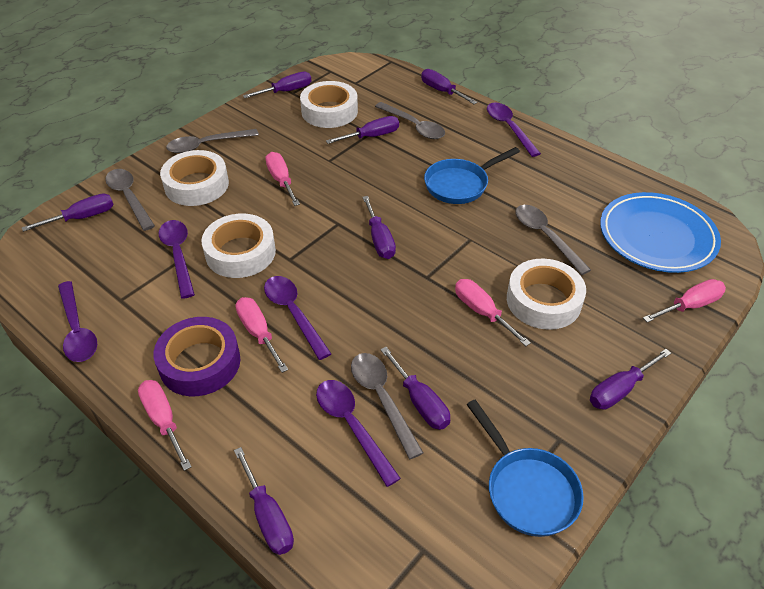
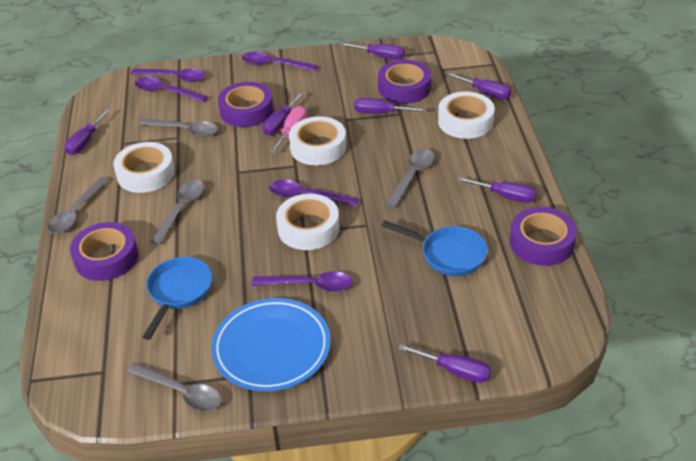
pink screwdriver: [138,380,192,471] [236,297,288,373] [265,152,300,206] [455,279,531,346] [643,279,726,323] = 5 -> [270,106,307,153] = 1
purple screwdriver: [22,193,114,232] [234,447,294,555] [243,71,311,98] [326,116,399,144] [362,196,396,259] [380,347,450,430] [421,69,477,104] [590,349,671,410] = 8 -> [65,109,110,155] [263,92,304,136] [340,43,405,60] [354,98,426,114] [398,344,491,383] [446,72,511,99] [457,177,536,203] = 7
purple tape: [154,317,240,396] = 1 -> [70,222,138,281] [218,82,274,127] [378,60,431,104] [510,207,577,266] = 4

